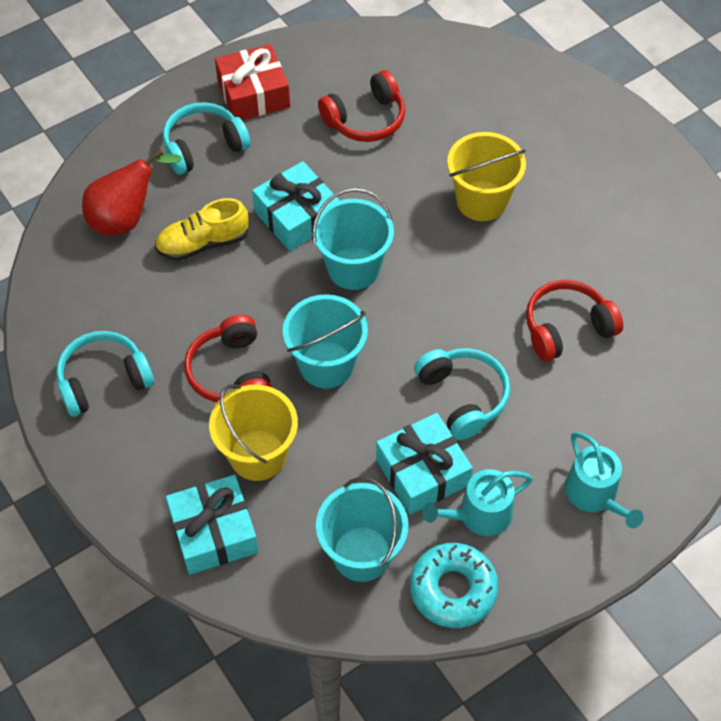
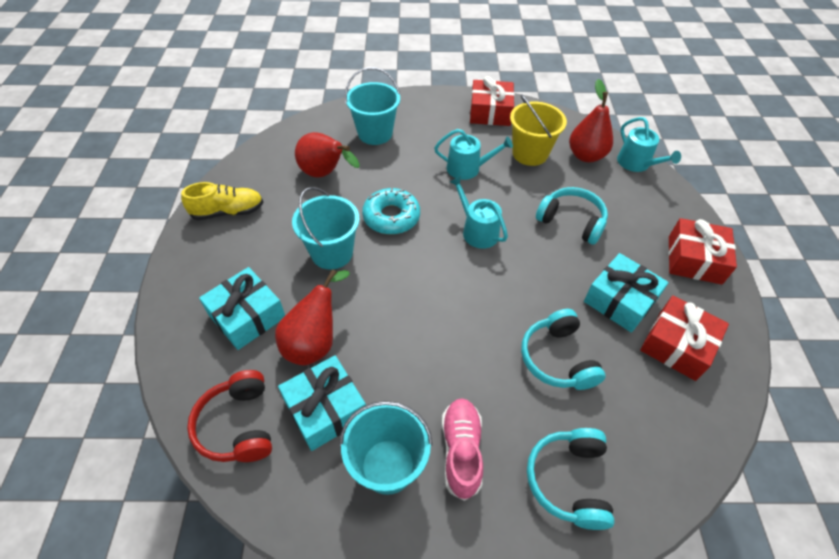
pink shoe: none = 0 -> [442,398,483,501] = 1
red gift: [215,44,290,120] = 1 -> [470,76,514,126] [640,295,729,381] [668,218,737,285] = 3
red headphones: [184,315,272,402] [318,70,405,142] [526,280,623,362] = 3 -> [187,370,272,462] = 1
red pear: [82,149,182,236] = 1 -> [275,269,350,365] [295,132,360,178] [569,79,613,162] = 3
turquoise watering can: [422,469,533,536] [565,432,644,528] = 2 -> [434,129,513,180] [450,176,508,249] [617,117,681,172] = 3
yellow bucket: [209,384,298,481] [447,132,526,221] = 2 -> [510,94,567,166] = 1

